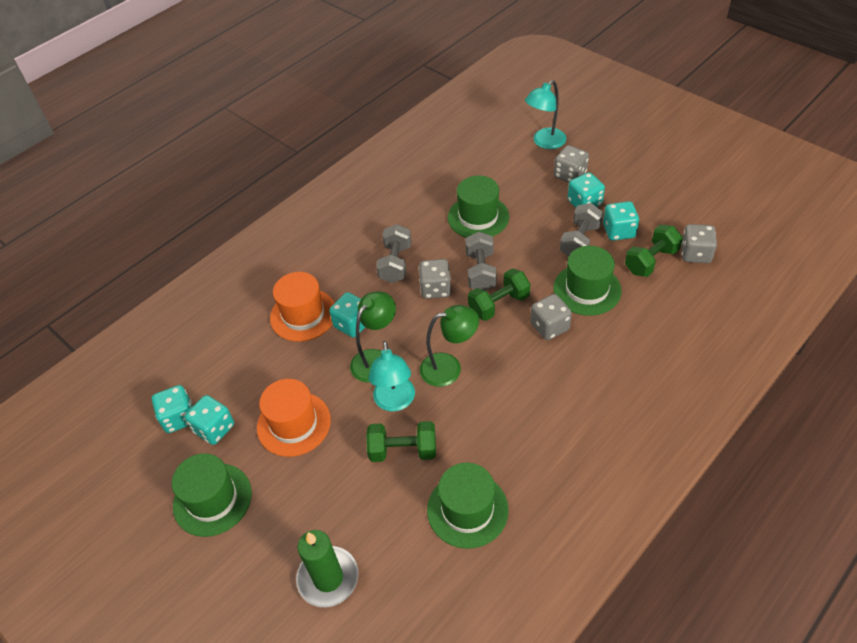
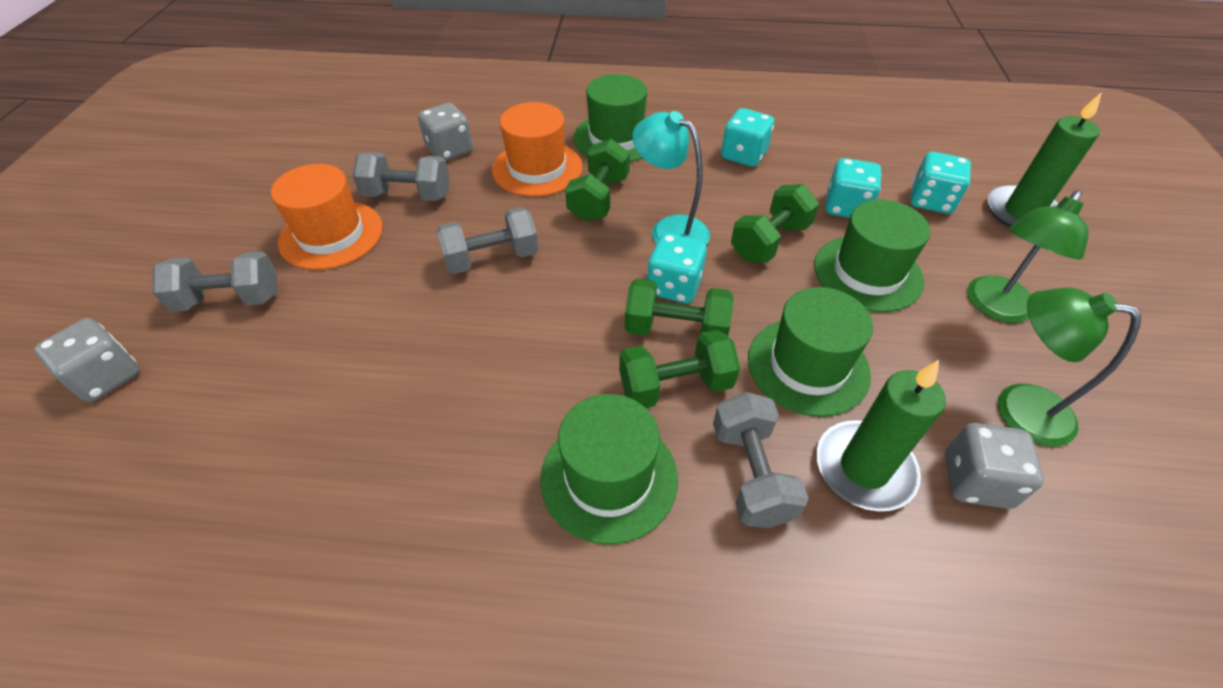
green candle: [296,530,359,607] = 1 -> [816,360,946,511] [988,92,1102,227] = 2
green dumbbell: [366,421,436,462] [468,269,530,321] [625,225,683,277] = 3 -> [565,139,630,222] [619,329,740,408] [625,278,733,336] [731,184,819,263] = 4
grey dice: [419,259,451,299] [530,294,572,340] [554,145,589,183] [681,224,717,263] = 4 -> [34,318,140,402] [418,103,473,161] [945,423,1044,509] = 3
grey dumbbell: [376,224,411,283] [465,232,497,291] [560,203,603,257] = 3 -> [152,251,277,312] [353,152,450,201] [437,207,539,274] [713,392,809,528] = 4
turquoise dice: [152,385,193,433] [185,395,234,445] [329,292,365,338] [567,172,605,208] [603,201,639,241] = 5 -> [647,233,707,304] [721,108,774,167] [825,158,882,218] [910,152,971,214] = 4
turquoise lamp: [369,341,415,411] [525,80,566,149] = 2 -> [632,111,710,245] = 1

